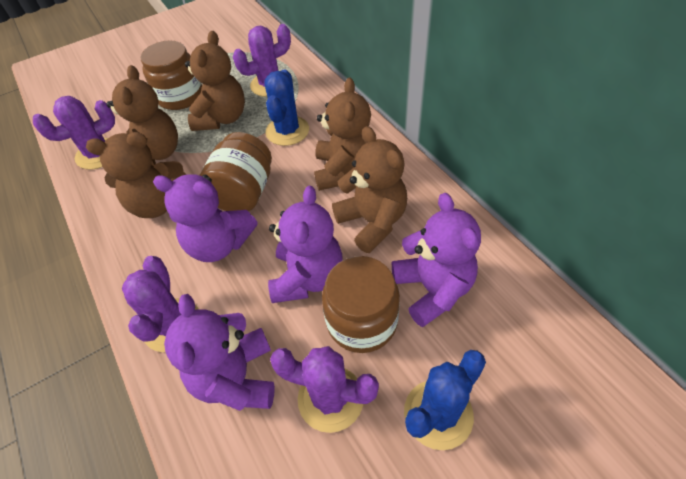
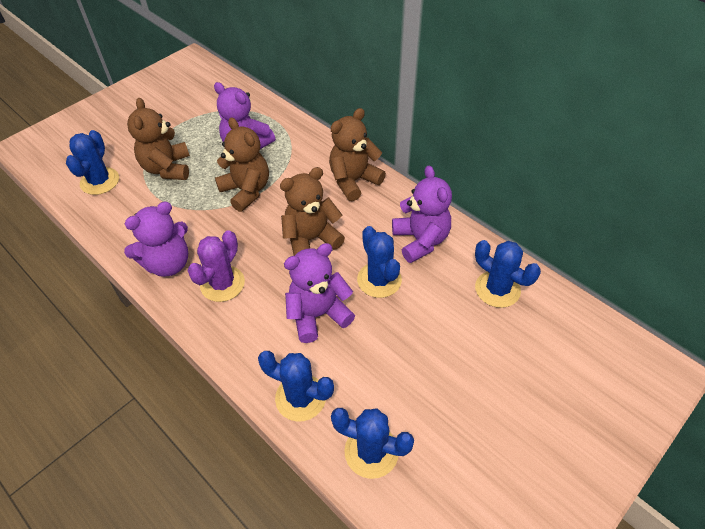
blue cactus: [264,70,309,146] [404,350,486,450] = 2 -> [66,130,119,195] [258,351,334,421] [331,408,414,479] [357,226,402,298] [475,240,541,308] = 5
brown jar: [141,41,202,110] [199,132,272,211] [322,256,400,353] = 3 -> none = 0
brown teddy bear: [86,132,186,218] [106,65,178,166] [185,31,245,131] [314,78,371,191] [332,126,407,253] = 5 -> [127,98,190,180] [215,118,269,212] [280,167,345,256] [329,108,386,201] = 4
purple cactus: [33,96,115,169] [122,256,198,352] [233,24,291,97] [270,346,379,433] = 4 -> [187,230,245,302] = 1

